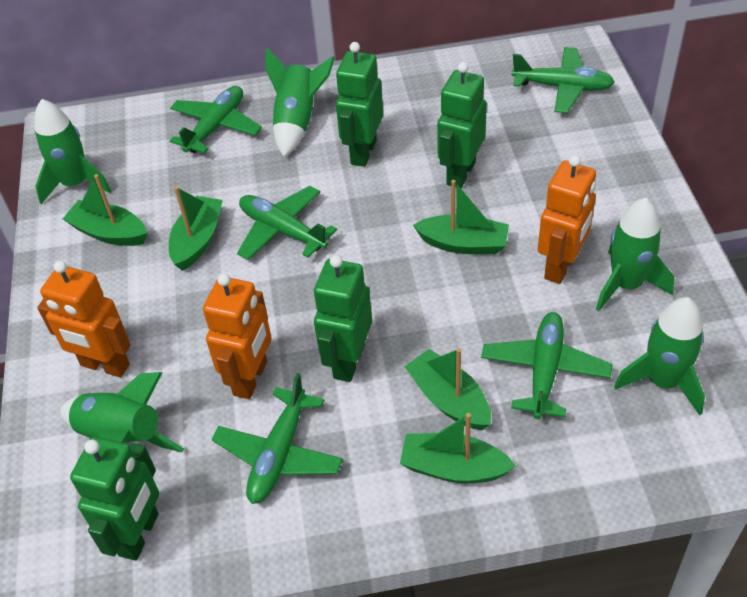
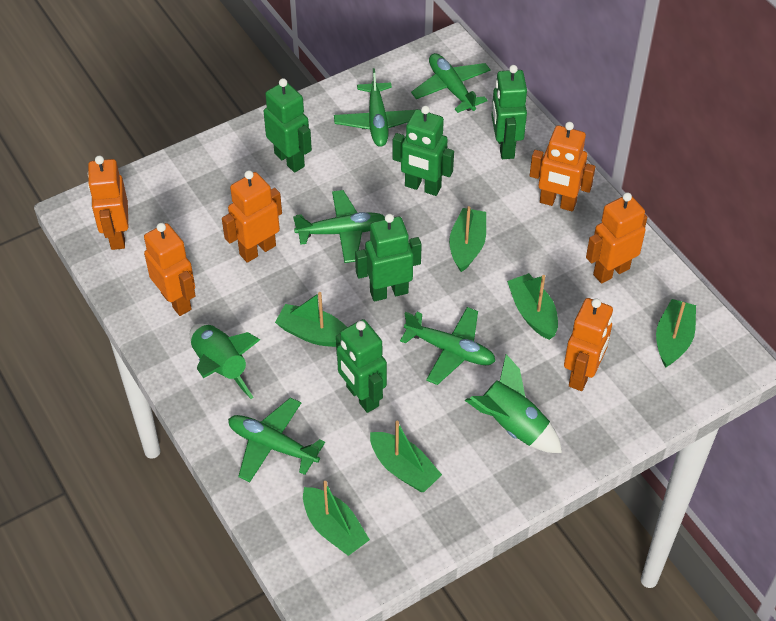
green boat: [63,174,147,246] [169,186,223,271] [400,413,516,483] [405,348,491,430] [413,180,509,254] = 5 -> [275,292,347,347] [303,481,370,556] [370,421,442,492] [449,206,486,272] [507,273,558,340] [656,299,696,368] = 6
green robot: [70,436,159,561] [314,255,372,382] [336,42,383,167] [437,62,487,188] = 4 -> [264,78,312,173] [336,319,387,413] [355,213,422,301] [393,105,454,196] [491,65,527,159] = 5
green rocket: [34,99,111,204] [60,372,184,452] [265,48,335,157] [596,198,674,311] [614,297,705,416] = 5 -> [190,324,260,399] [465,354,562,453] = 2
orange robot: [37,261,131,377] [203,273,272,399] [538,155,596,284] = 3 -> [88,156,128,250] [144,223,196,316] [222,170,282,263] [530,122,595,212] [564,298,613,391] [586,192,647,284] = 6

